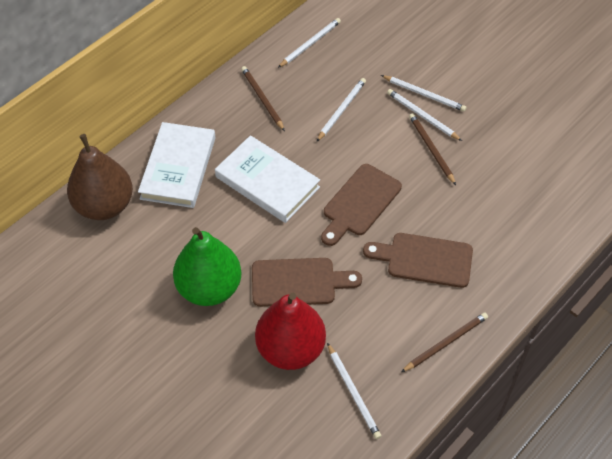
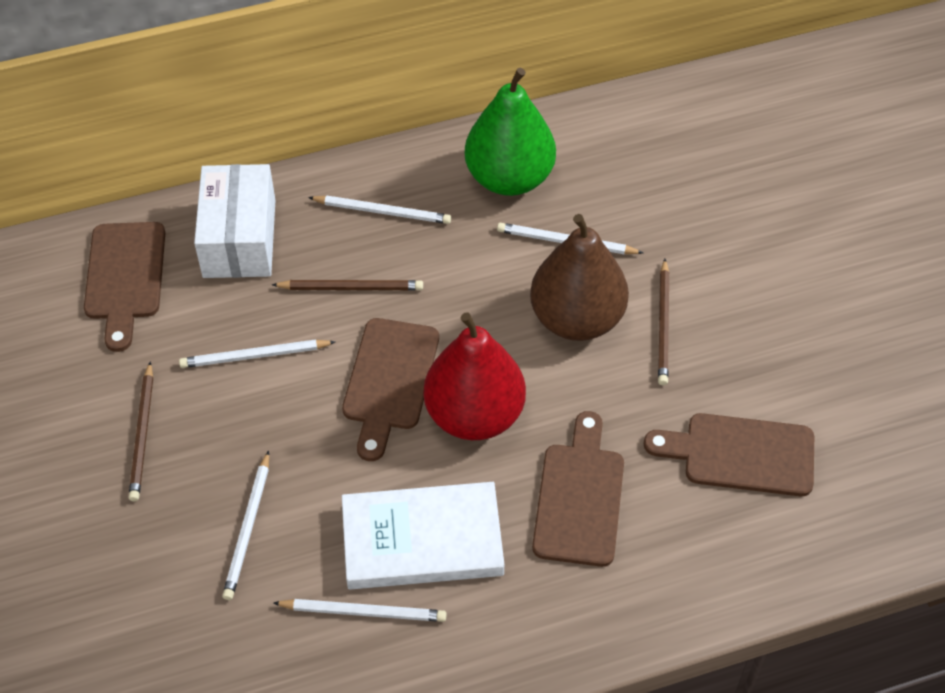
brown cutting board: [252,258,362,307] [321,164,402,246] [363,233,473,288] = 3 -> [84,222,165,352] [342,318,439,461] [532,411,624,567] [644,413,814,496] = 4
white book: [138,122,216,208] [215,135,320,223] = 2 -> [342,482,505,590] = 1
white box: none = 0 -> [194,164,276,278] = 1

